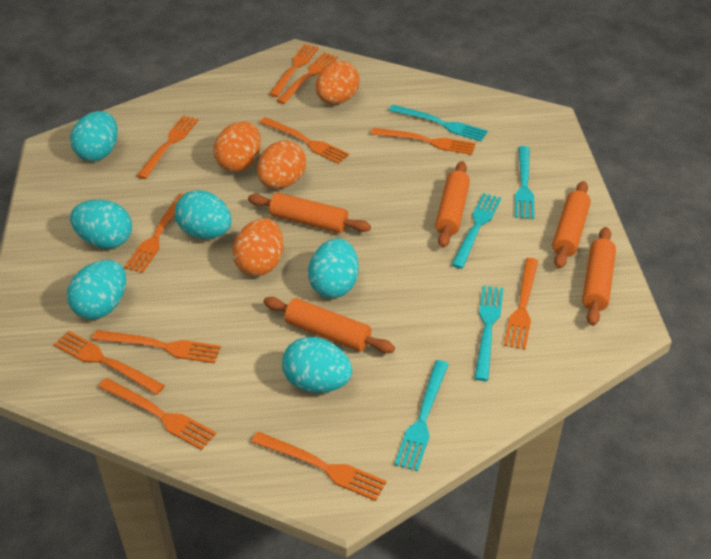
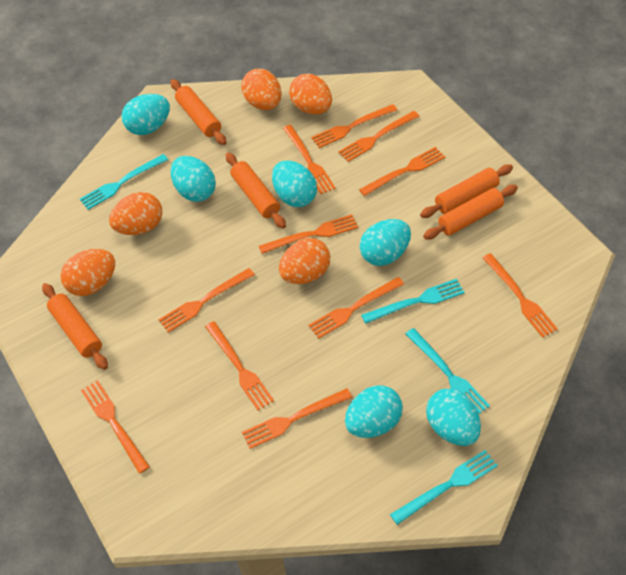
orange egg: [214,121,261,172] [232,218,283,276] [257,140,306,189] [316,61,359,104] = 4 -> [61,249,115,296] [109,192,162,235] [241,69,282,110] [279,238,331,284] [289,74,332,115] = 5
turquoise fork: [389,105,488,141] [394,360,449,471] [451,193,501,269] [474,285,504,381] [515,146,535,219] = 5 -> [80,154,168,210] [361,279,465,324] [390,450,498,525] [406,328,490,414] = 4

